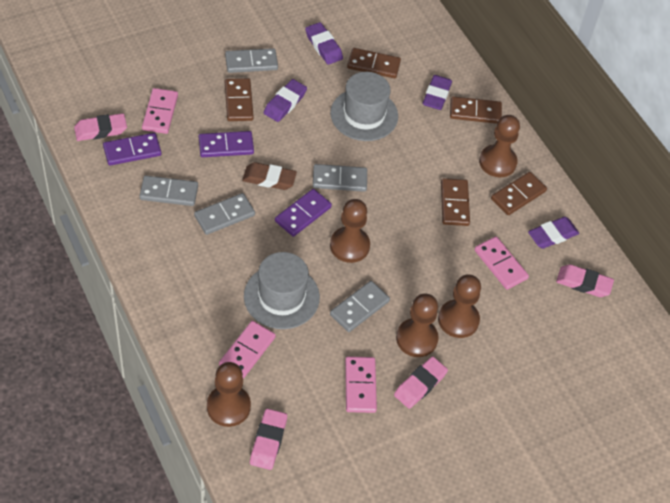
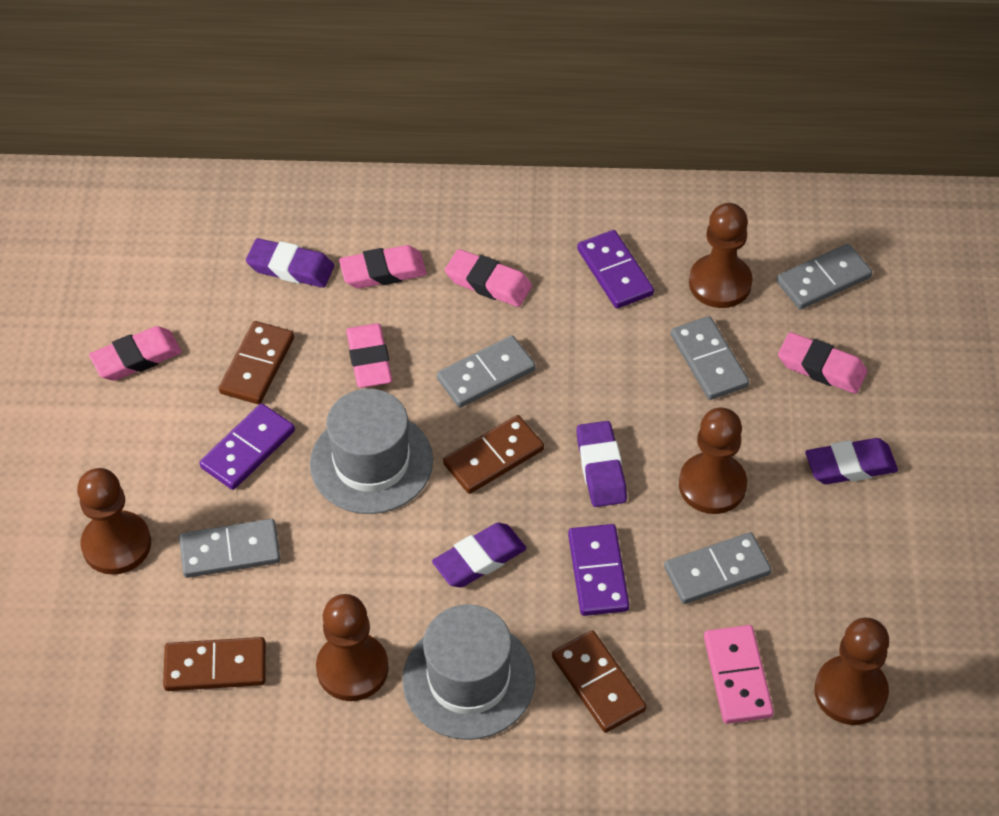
brown domino: [225,78,254,121] [347,48,401,78] [441,178,470,226] [450,96,502,124] [491,172,547,215] = 5 -> [163,637,266,691] [219,321,294,404] [443,415,544,494] [552,630,647,733] = 4
brown eraser: [242,162,297,190] = 1 -> none = 0
pink domino: [142,88,178,134] [219,321,276,379] [345,356,377,413] [474,236,529,290] = 4 -> [704,625,774,724] = 1
pink eraser: [74,113,127,141] [250,409,287,470] [394,356,448,409] [556,264,614,297] = 4 -> [89,326,182,381] [339,245,427,289] [346,323,392,388] [445,249,532,307] [778,332,867,394] = 5

